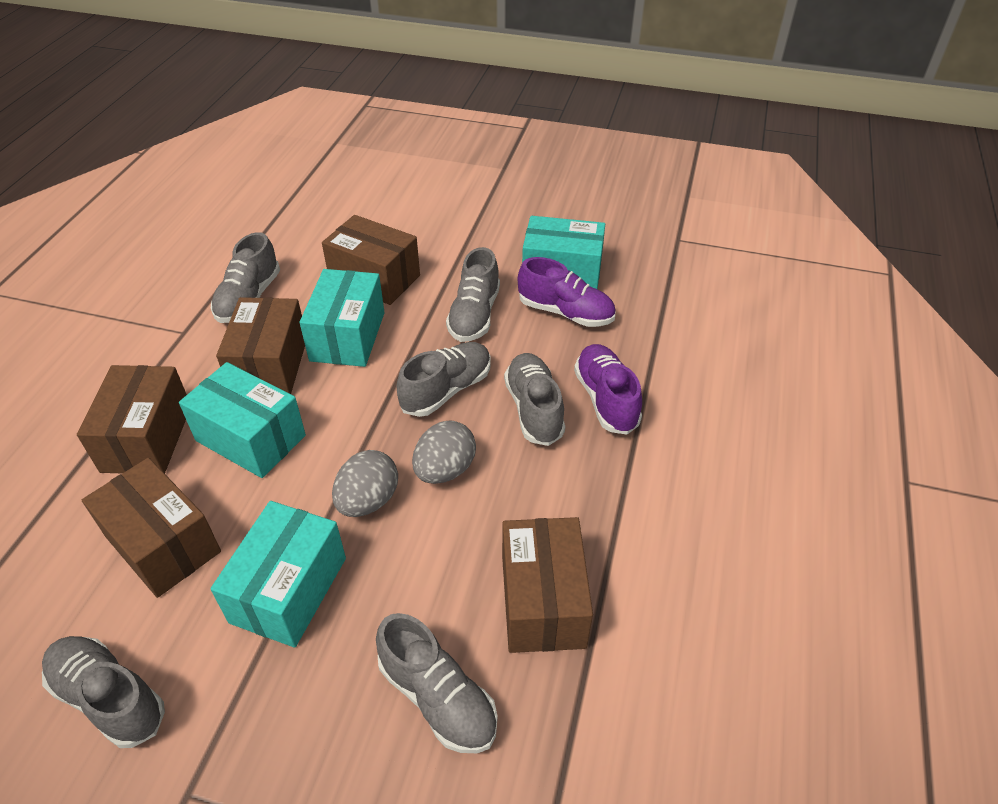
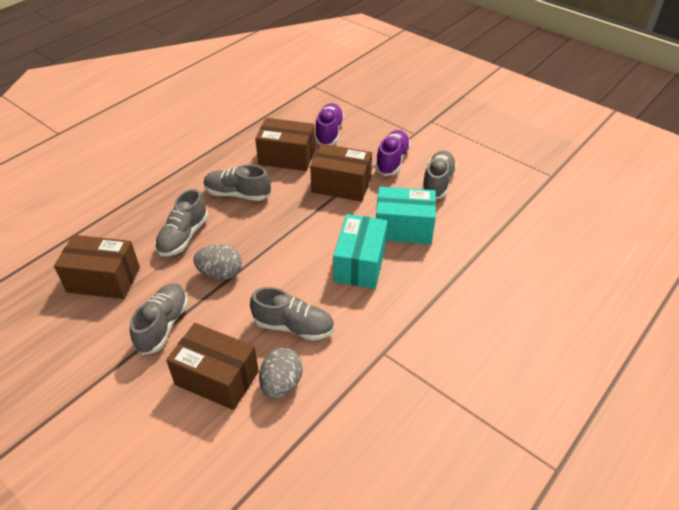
brown box: [77,365,187,474] [82,458,221,598] [216,297,305,394] [322,215,420,305] [502,517,593,653] = 5 -> [54,235,140,299] [166,323,259,410] [255,118,315,171] [310,144,372,202] = 4
grey shoe: [42,636,165,748] [211,232,280,323] [376,613,498,753] [396,342,491,417] [446,247,500,342] [504,353,565,446] = 6 -> [130,284,188,355] [155,189,208,256] [204,165,271,201] [250,287,334,341] [422,151,457,199] = 5
turquoise box: [179,362,306,478] [210,501,346,648] [300,269,385,367] [522,216,605,289] = 4 -> [333,214,387,289] [376,187,436,244] = 2

